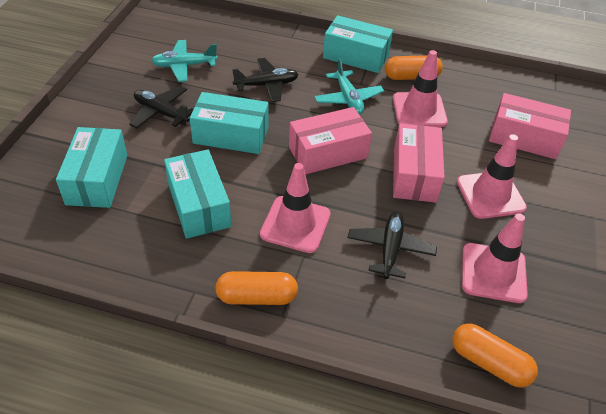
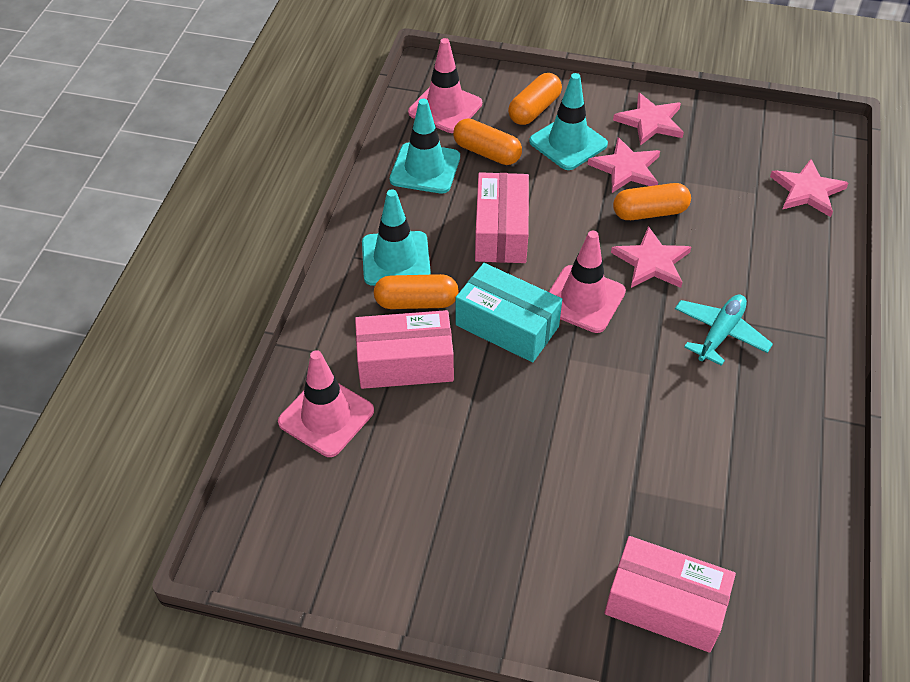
black plane: [129,86,193,129] [232,58,299,102] [348,212,437,279] = 3 -> none = 0
orange capsule: [215,271,298,305] [385,55,443,80] [452,323,538,388] = 3 -> [374,274,459,309] [453,118,522,165] [508,73,562,125] [613,183,691,220] = 4
pink star: none = 0 -> [588,137,660,193] [611,226,691,288] [613,93,684,146] [770,159,848,217] = 4
pink traffic cone: [260,163,331,253] [393,50,448,127] [457,134,527,219] [462,213,528,303] = 4 -> [278,350,374,457] [408,38,482,133] [549,231,626,333] = 3
turquoise box: [56,127,127,208] [164,150,231,239] [190,92,269,154] [323,15,393,73] = 4 -> [456,263,562,362] = 1
turquoise plane: [151,40,218,82] [315,58,384,114] = 2 -> [675,294,773,366] = 1
turquoise traffic cone: none = 0 -> [362,189,431,286] [390,99,460,194] [529,73,608,170] = 3

